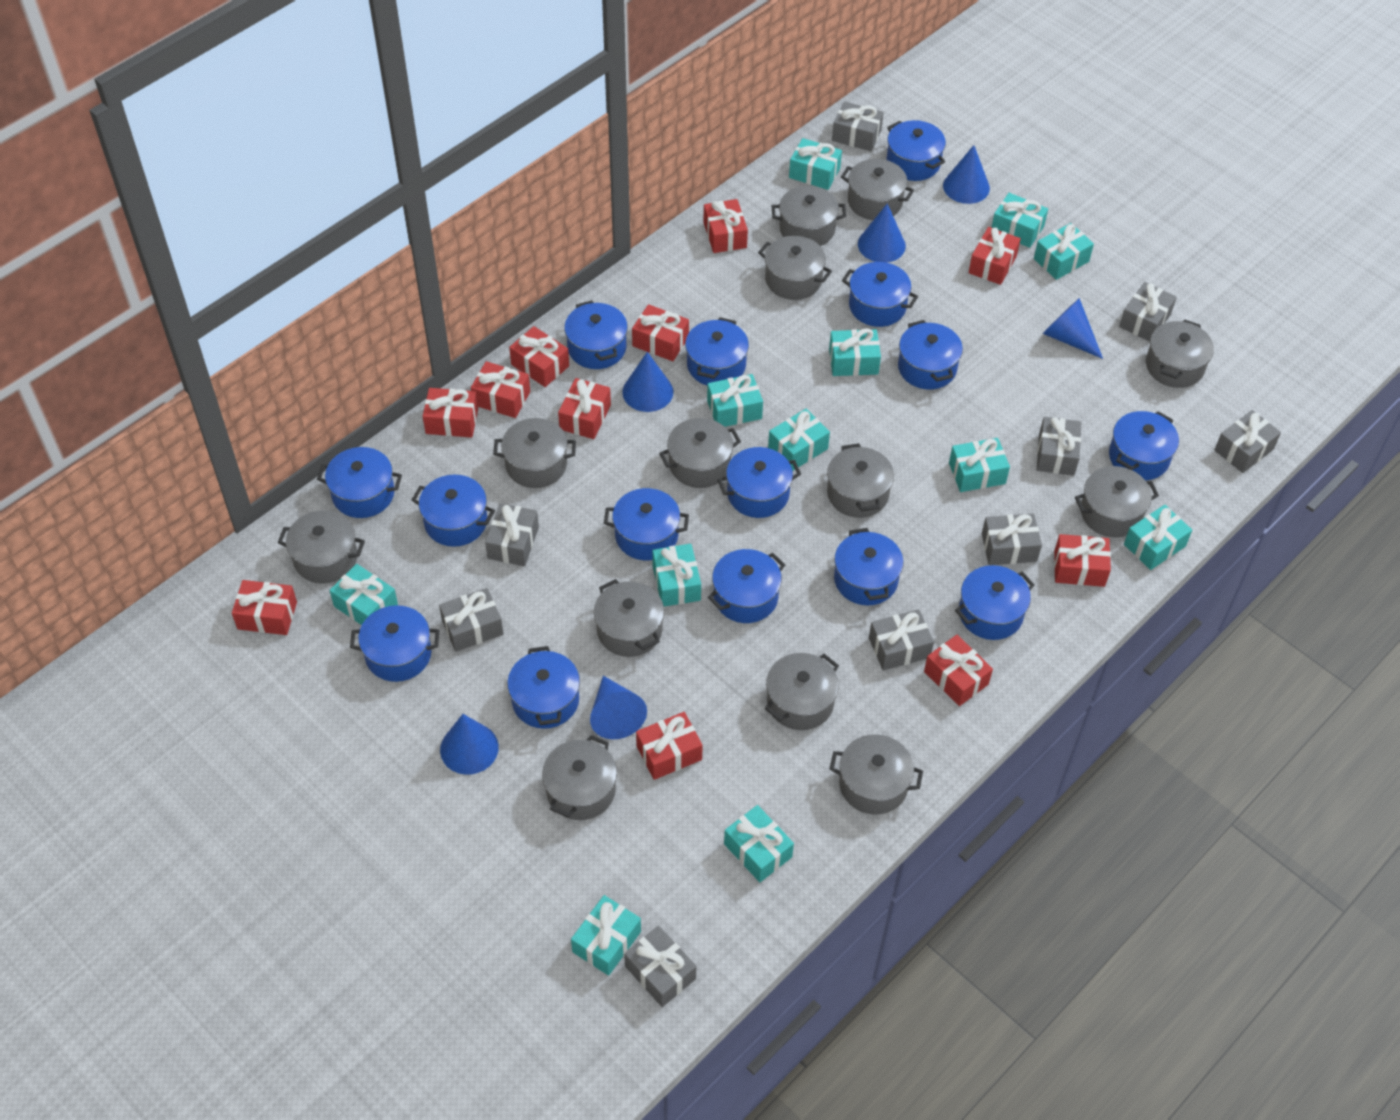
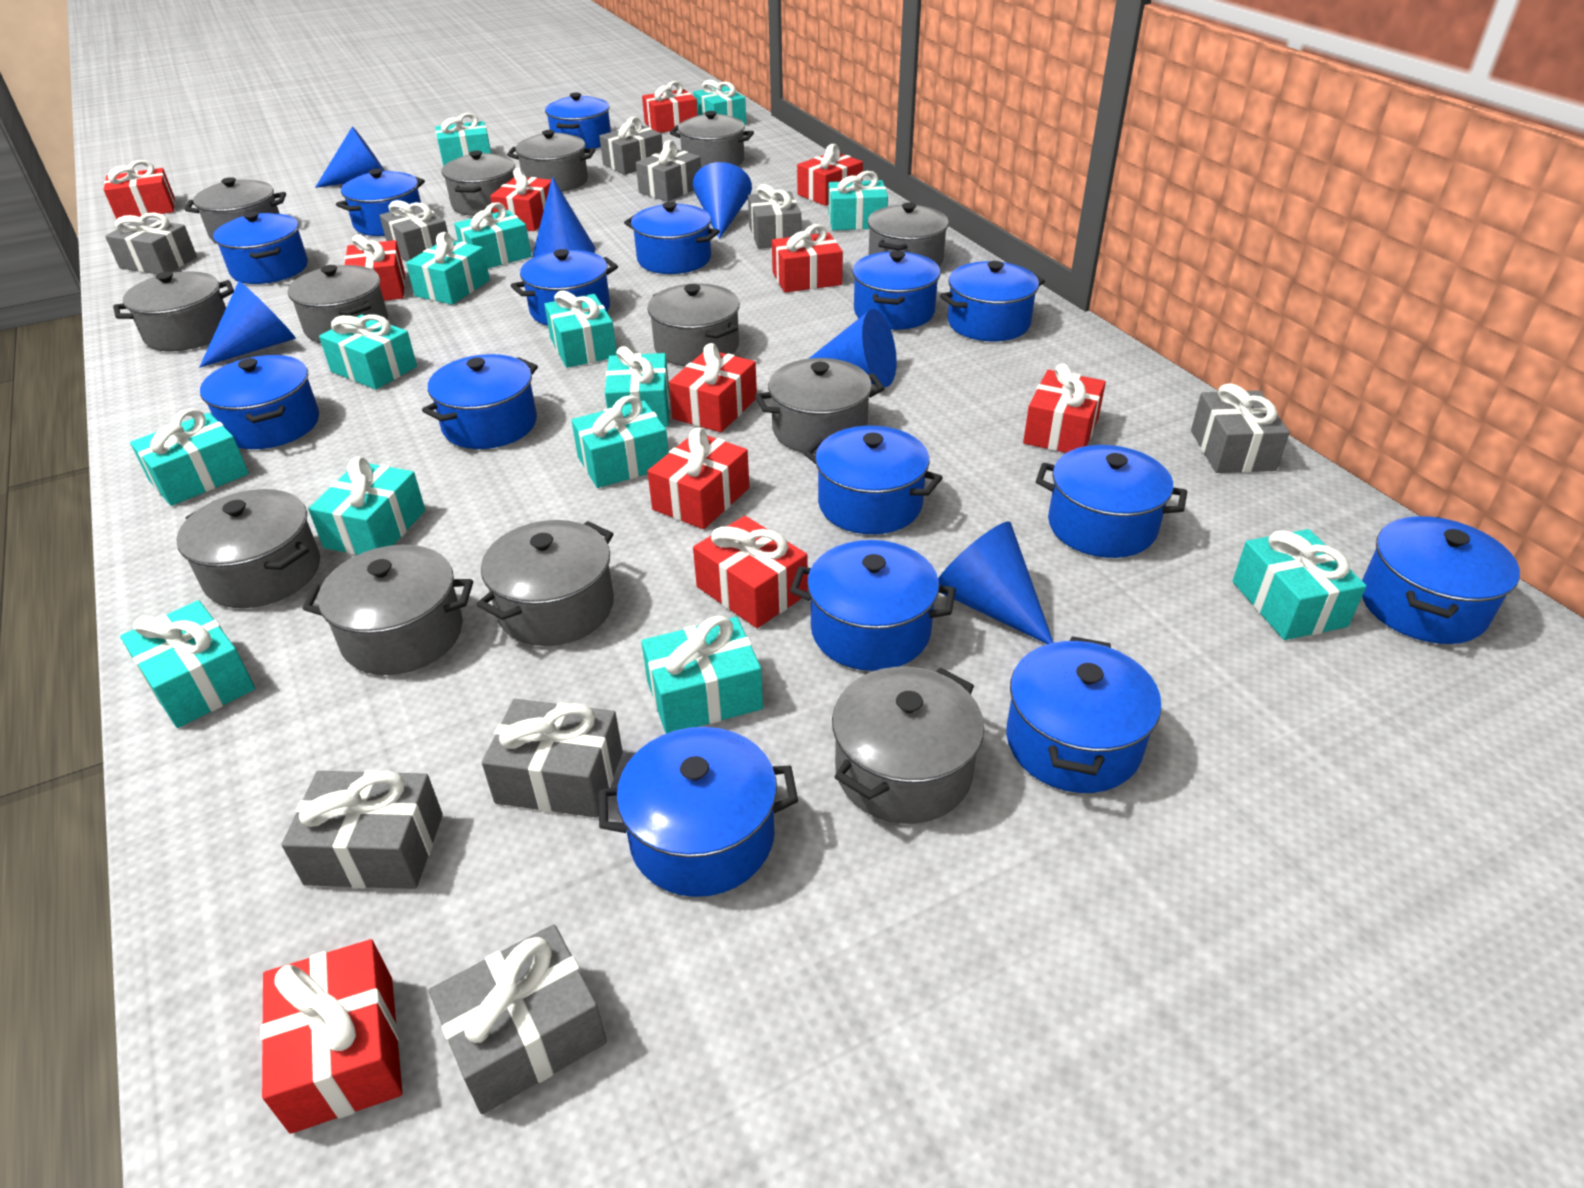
turquoise gift: [329,564,398,625] [571,895,641,976] [652,544,701,607] [707,374,763,427] [724,805,794,882] [768,409,830,471] [789,138,842,190] [829,328,881,376] [949,438,1010,492] [991,193,1048,248] [1034,223,1094,280] [1124,505,1192,570] = 12 -> [120,600,255,728] [130,408,249,506] [308,457,425,555] [319,314,417,390] [406,232,490,305] [435,113,491,166] [454,202,532,268] [544,291,617,368] [572,395,669,488] [605,346,670,427] [641,616,763,734] [693,80,746,125] [828,171,888,230] [1233,529,1367,640] = 14

